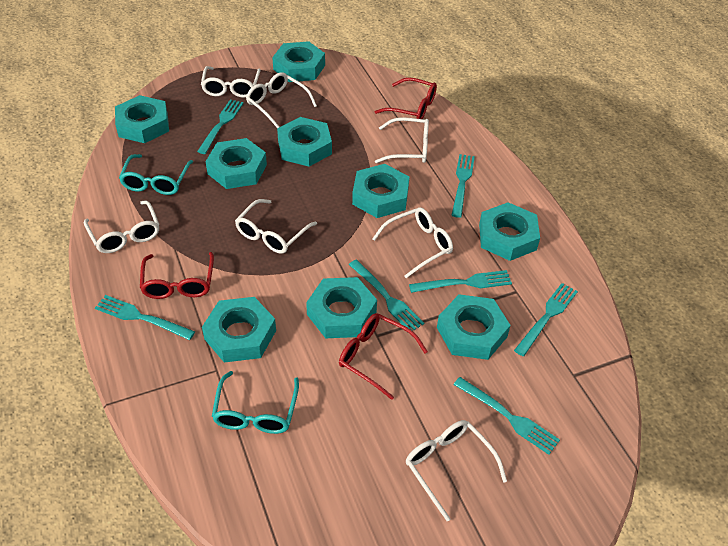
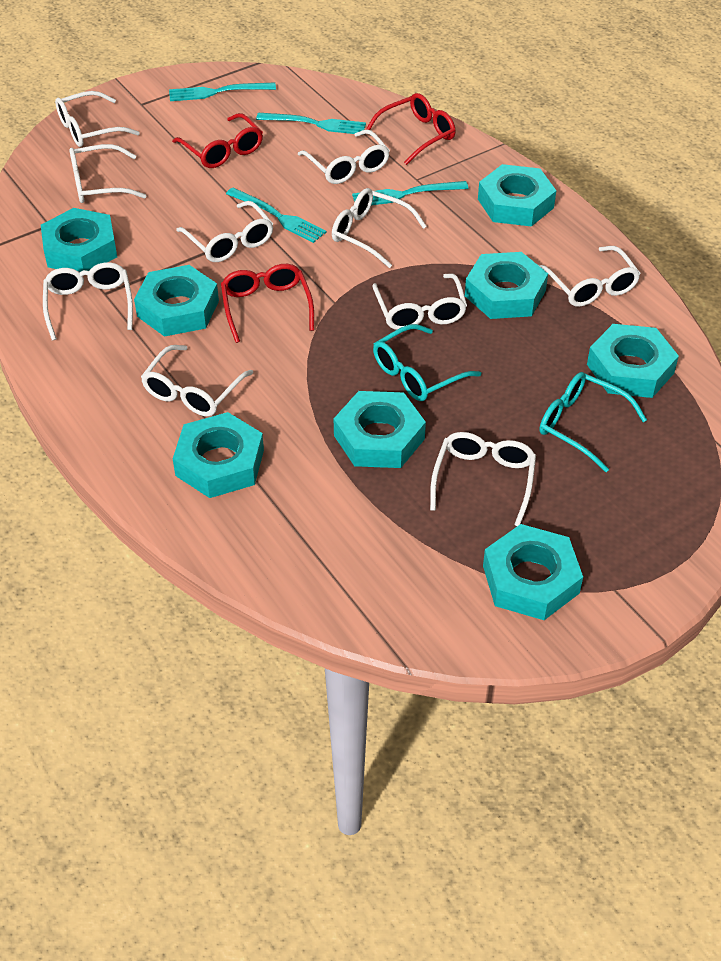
turquoise fork: [95,295,195,340] [197,99,244,154] [349,260,424,330] [409,270,512,293] [451,154,475,218] [453,377,560,455] [514,283,578,356] = 7 -> [169,83,276,101] [226,188,326,243] [256,113,366,134] [352,181,468,205] = 4
turquoise nut: [115,95,169,143] [202,297,276,363] [205,138,267,189] [272,41,325,82] [277,117,332,167] [306,277,377,338] [352,164,409,218] [437,294,511,360] [479,202,540,261] = 9 -> [41,208,117,272] [134,265,219,337] [173,412,264,498] [334,391,426,468] [465,252,548,319] [478,164,556,227] [483,524,583,620] [587,324,679,398] = 8
white glasses: [84,201,159,253] [201,66,261,98] [235,199,317,254] [246,72,317,128] [372,207,453,278] [375,117,429,163] [406,420,507,521] = 7 -> [43,262,133,340] [55,91,140,147] [69,144,146,203] [141,345,253,416] [176,201,273,262] [298,129,390,184] [332,188,427,268] [372,274,467,330] [430,432,536,526] [538,246,641,307] = 10

